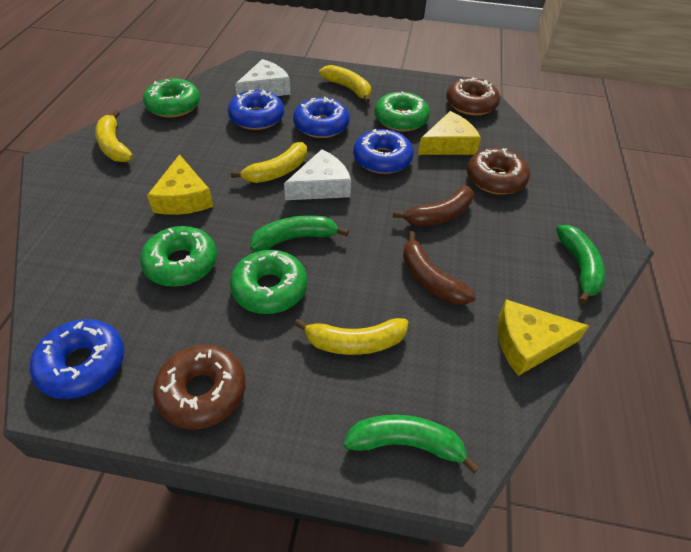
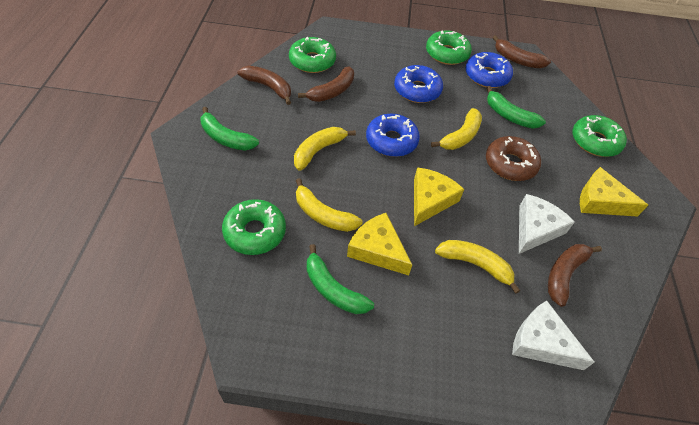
blue donut: [30,319,124,399] [228,90,284,130] [293,97,350,138] [353,129,413,174] = 4 -> [366,114,420,157] [394,65,443,103] [465,52,513,88] = 3
brown banana: [393,186,473,226] [403,231,476,305] = 2 -> [237,66,291,105] [298,67,354,102] [493,35,551,68] [548,244,602,307] = 4
brown donut: [153,345,246,430] [446,78,500,115] [467,148,530,195] = 3 -> [486,136,541,181] = 1

